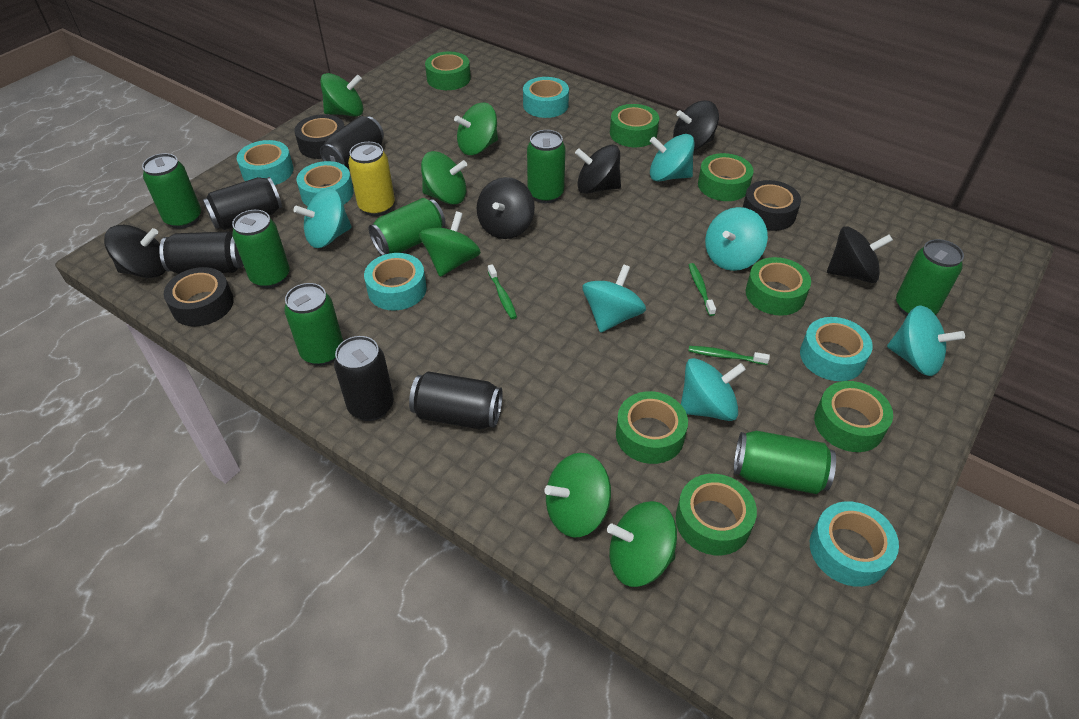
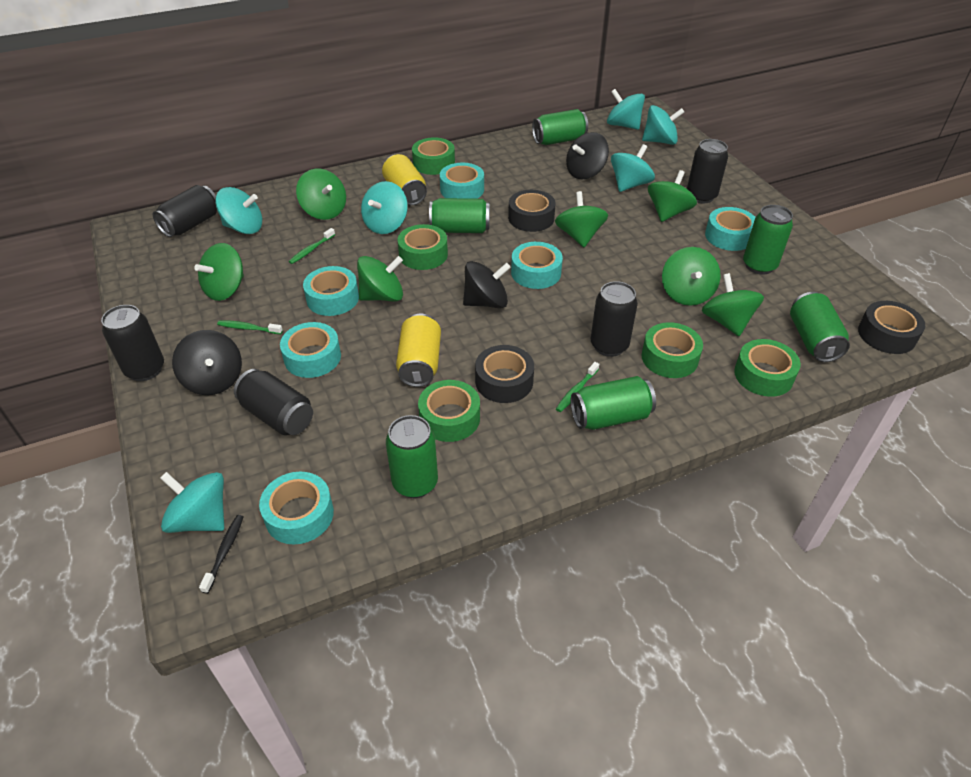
black spinning top: [104,225,166,278] [477,177,535,239] [575,145,621,194] [673,101,719,150] [827,226,893,283] = 5 -> [172,330,242,395] [463,261,511,308] [566,132,609,179] = 3
black toothbrush: none = 0 -> [199,515,243,594] = 1
green can: [142,153,201,229] [232,210,290,288] [284,283,343,366] [368,198,446,255] [527,130,565,203] [734,431,836,494] [896,239,964,316] = 7 -> [386,415,438,498] [429,198,490,233] [532,109,588,145] [571,376,656,430] [743,205,793,275] [790,292,850,362] = 6
green spinning top: [320,73,363,117] [419,211,481,277] [421,151,467,205] [454,102,498,155] [544,453,611,537] [607,501,677,587] = 6 -> [194,243,244,301] [296,169,346,220] [357,256,403,302] [555,191,608,247] [648,170,697,222] [662,247,721,306] [702,273,764,336] = 7
green tape: [425,51,471,90] [610,104,659,147] [616,391,688,464] [676,474,757,555] [698,153,754,201] [745,257,811,316] [814,381,893,452] = 7 -> [398,224,448,270] [412,137,455,175] [418,380,480,442] [642,322,703,378] [734,339,801,397] = 5
yellow can: [348,142,395,216] = 1 -> [382,154,427,205] [396,314,441,387] = 2

